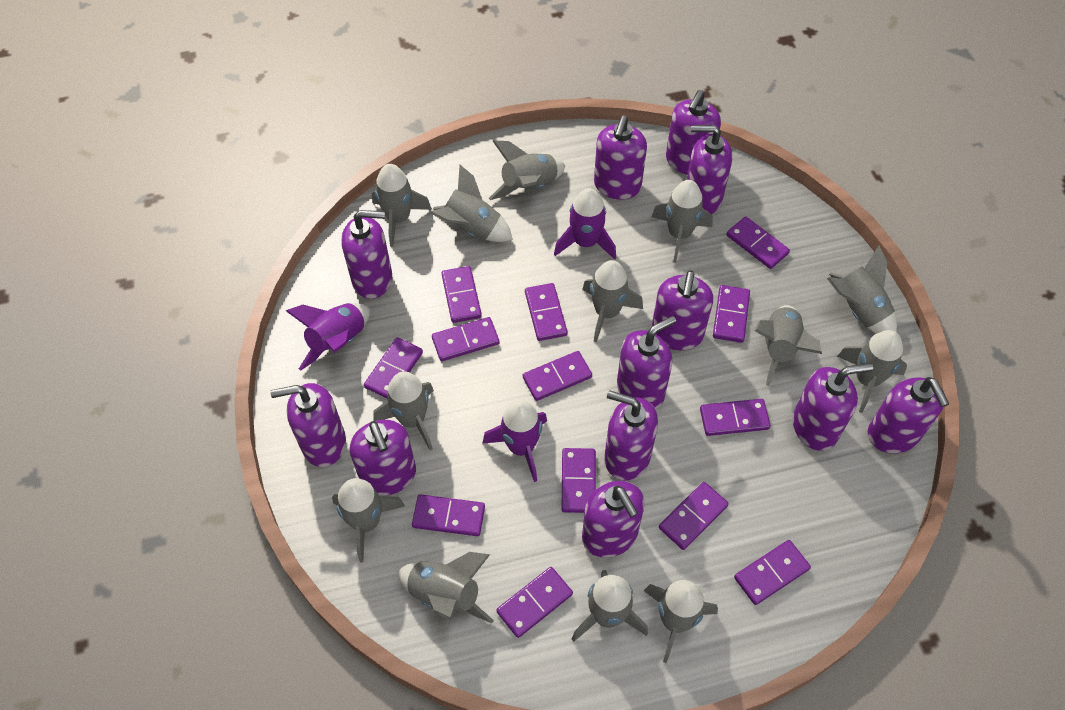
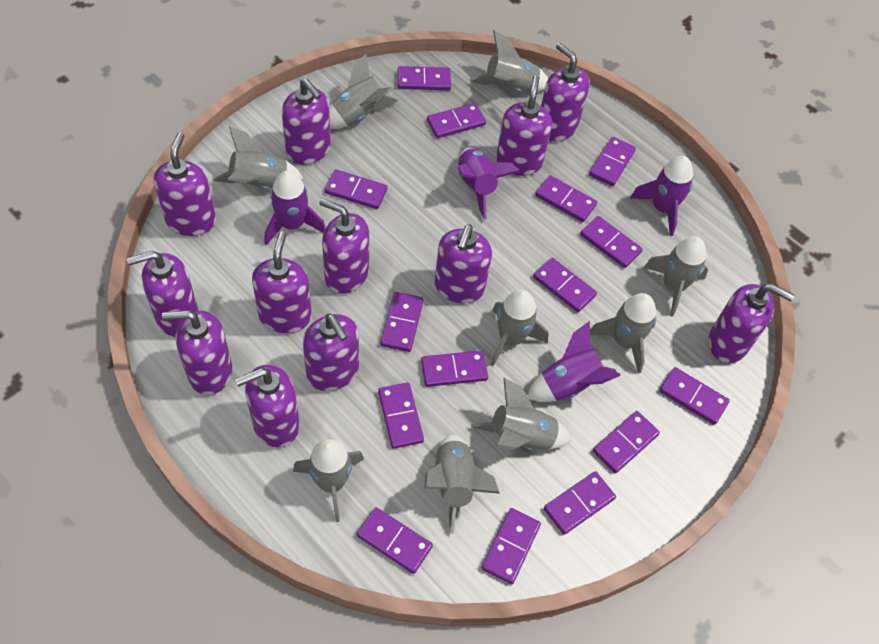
grey rocket: [332,478,405,562] [372,164,432,247] [373,371,434,450] [398,552,494,623] [430,165,513,242] [489,141,565,200] [572,570,648,642] [582,260,643,342] [644,580,718,663] [652,180,713,263] [755,305,822,386] [827,245,897,334] [837,330,907,413] = 13 -> [213,126,304,189] [293,439,364,522] [329,54,398,129] [424,434,500,534] [470,30,548,92] [471,378,572,450] [490,290,548,366] [590,293,656,374] [643,236,708,317] = 9
purple domino: [364,337,423,399] [412,494,485,536] [432,317,499,361] [441,266,482,323] [496,567,573,638] [523,351,592,401] [525,283,567,341] [562,448,596,513] [659,482,729,550] [700,399,771,436] [713,285,750,343] [727,217,790,269] [734,540,811,605] = 13 -> [325,169,387,209] [357,507,433,574] [378,382,424,449] [381,292,424,352] [398,66,451,90] [421,351,488,387] [427,103,486,138] [482,508,541,584] [533,258,597,312] [535,175,597,222] [544,471,616,535] [580,216,643,268] [589,137,636,186] [593,411,660,473] [660,367,730,425] = 15
purple rocket: [286,303,370,371] [482,400,547,482] [554,188,616,260] = 3 -> [264,171,325,245] [457,148,520,220] [527,321,621,402] [630,156,693,236] = 4

